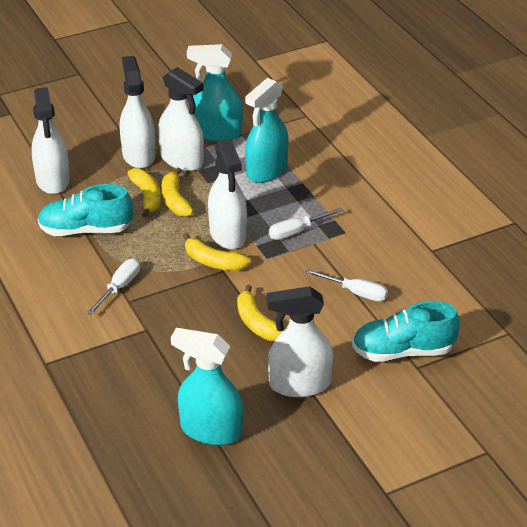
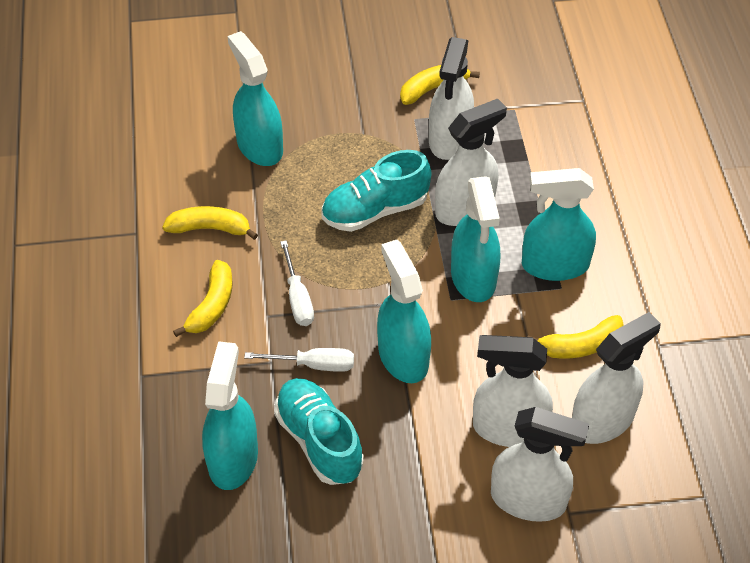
turquoise spray bottle: [171,328,243,445] [187,44,243,142] [245,78,289,183] = 3 -> [202,341,258,490] [228,31,283,166] [377,240,431,383] [451,176,500,302] [522,168,596,281] = 5
white screwdriver: [87,259,140,315] [269,208,343,240] [305,269,388,301] = 3 -> [244,348,354,372] [280,240,314,326] = 2

